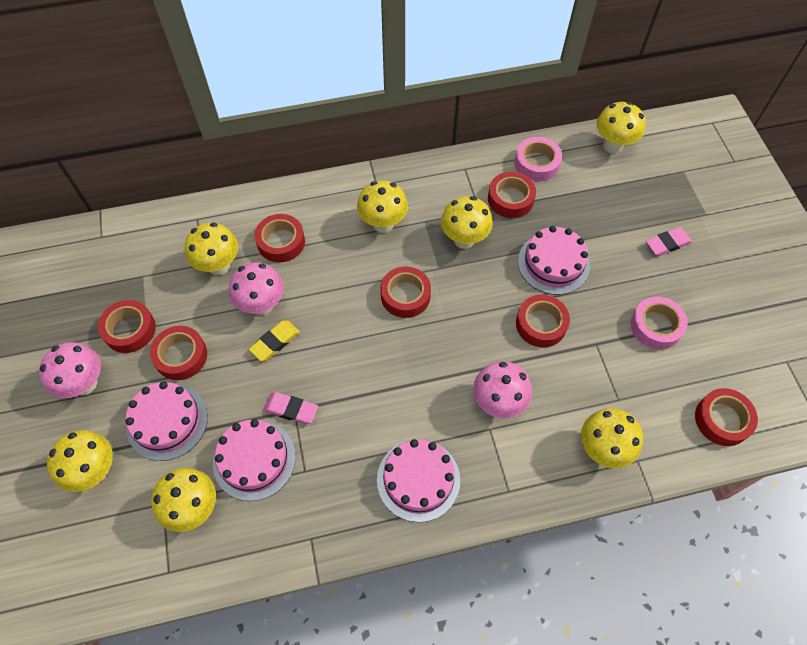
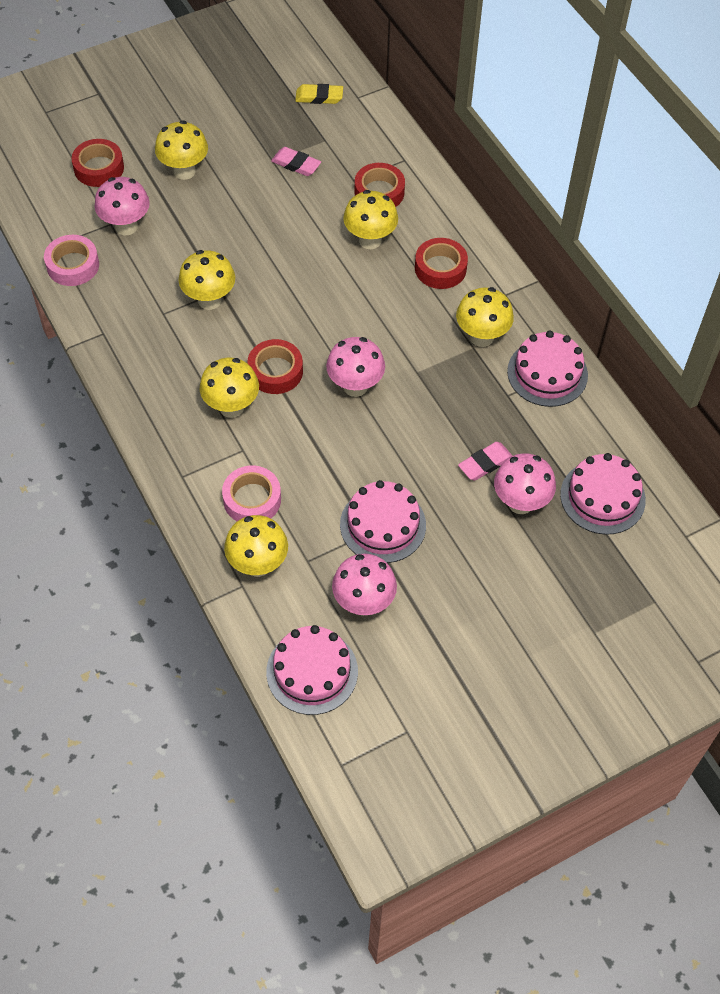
pink mushroom: [39,342,101,398] [229,262,284,315] [473,361,532,418] = 3 -> [95,177,150,236] [326,337,385,397] [332,554,397,615] [494,453,556,514] = 4
red tape: [98,300,156,353] [150,326,207,380] [255,214,305,263] [381,266,431,318] [488,172,536,218] [516,295,570,347] [695,388,758,446] = 7 -> [72,139,124,187] [247,339,303,394] [355,163,405,207] [415,238,468,289] = 4
yellow mushroom: [47,430,113,492] [151,468,216,532] [184,223,238,275] [357,180,408,233] [441,196,493,249] [581,408,643,468] [597,102,646,154] = 7 -> [155,120,208,180] [179,250,235,310] [200,358,259,418] [224,515,288,577] [343,190,398,249] [456,287,514,347] = 6

